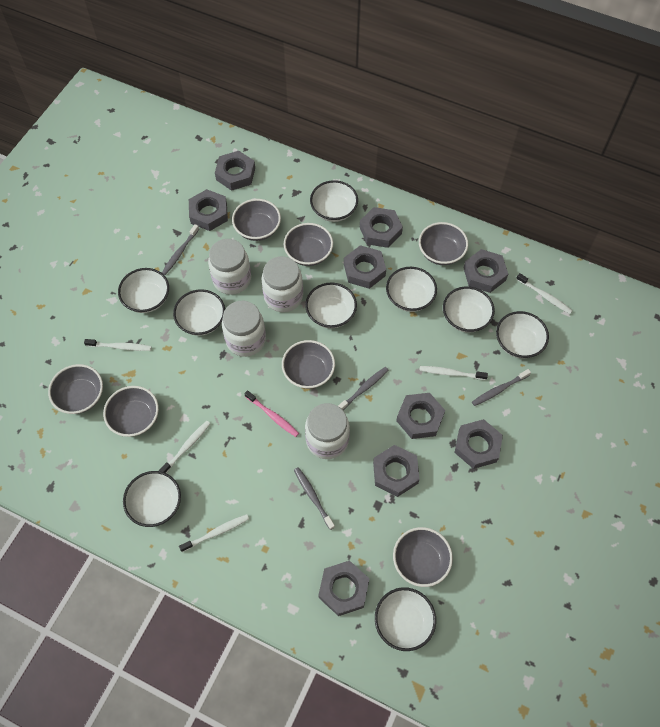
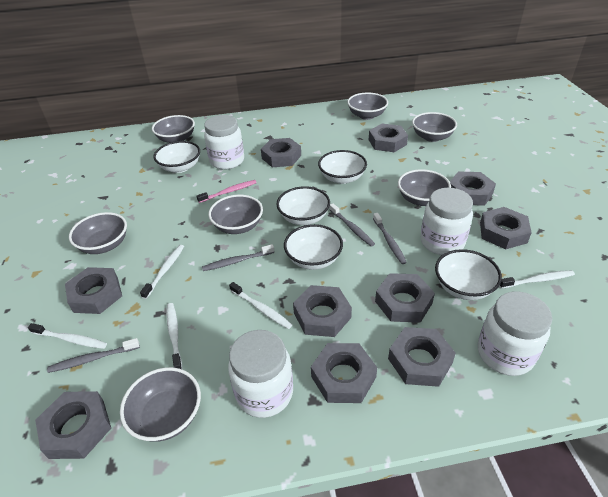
grey nut: [189,189,228,231] [215,151,255,191] [318,560,369,616] [344,245,386,289] [360,207,403,248] [373,445,420,497] [396,393,445,439] [454,419,503,469] [463,249,508,293] = 9 -> [35,391,111,459] [65,267,122,314] [261,138,301,167] [293,285,352,337] [311,343,377,403] [369,124,408,152] [375,273,435,323] [388,327,456,387] [450,171,496,206] [480,207,532,249] = 10
white bowl: [118,268,169,313] [123,471,181,527] [173,289,225,336] [305,283,357,328] [310,180,358,222] [375,587,436,651] [386,267,437,312] [443,286,495,333] [496,311,549,359] = 9 -> [153,141,200,173] [276,186,330,225] [284,224,343,270] [318,150,367,184] [435,249,502,300] = 5

